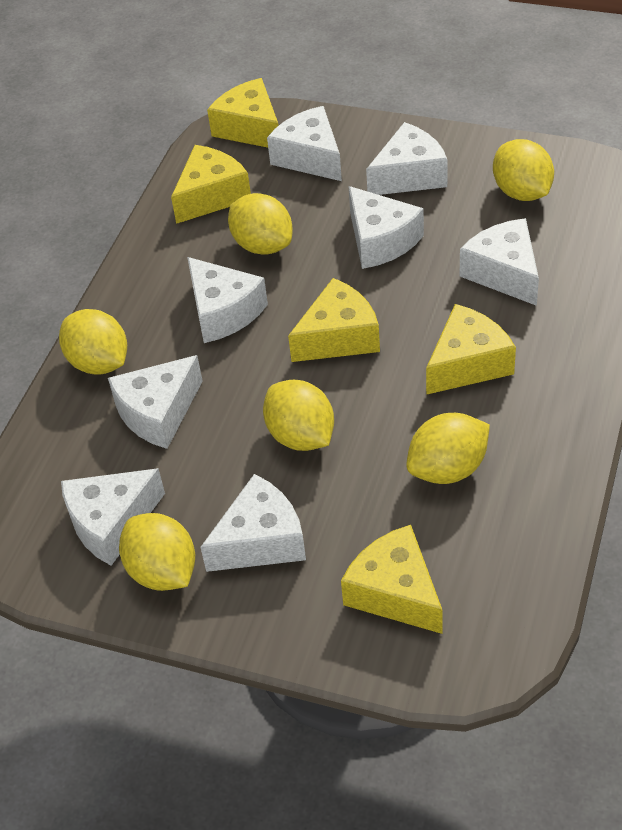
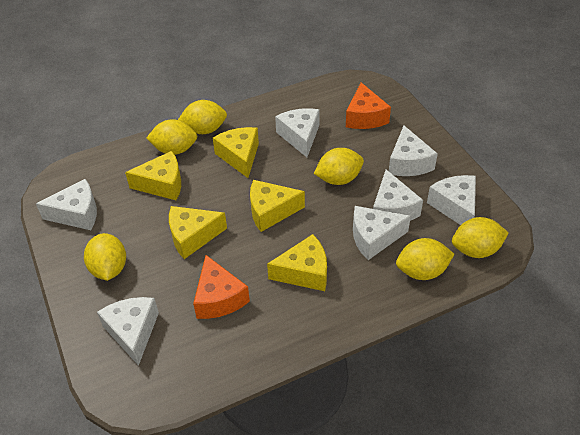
orange cheese: none = 0 -> [193,255,250,319] [346,83,391,129] = 2
white cheese: [61,468,165,566] [108,355,203,449] [187,257,268,343] [200,474,306,572] [267,106,342,181] [349,186,424,269] [366,122,448,195] [460,218,539,306] = 8 -> [36,179,97,230] [97,297,159,366] [275,108,320,157] [353,206,411,260] [373,169,423,221] [389,126,438,176] [427,175,476,225] = 7

